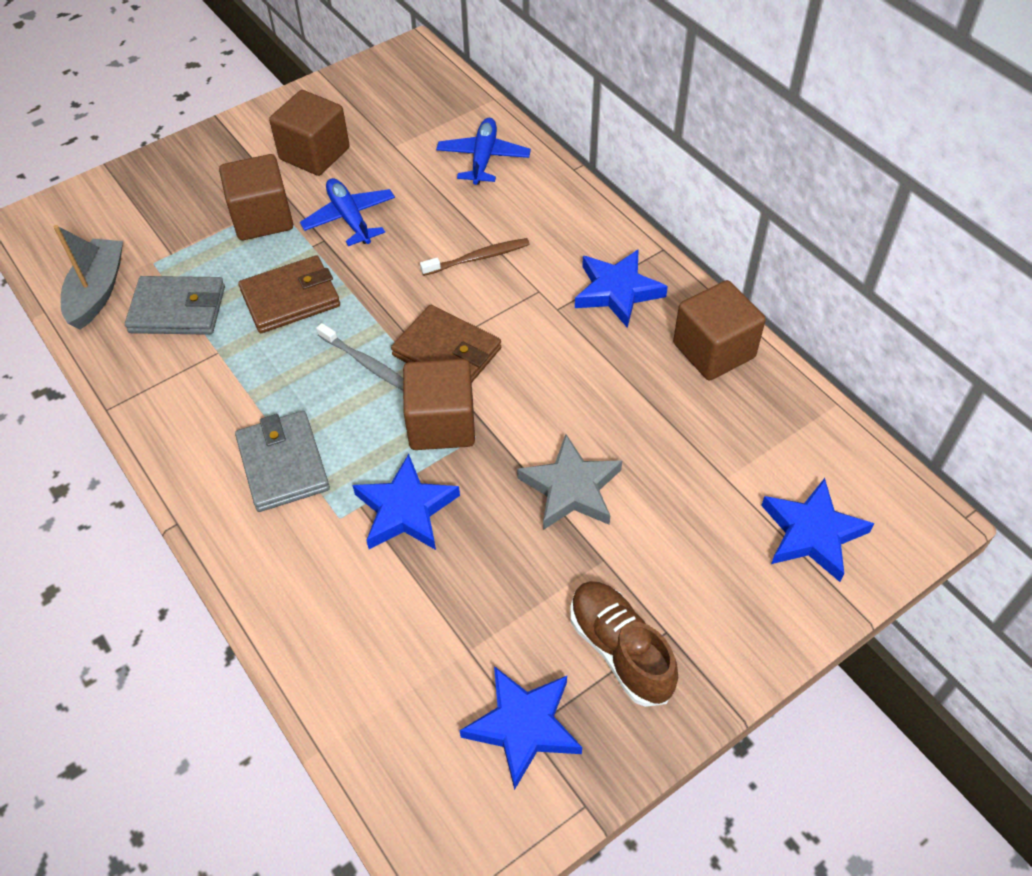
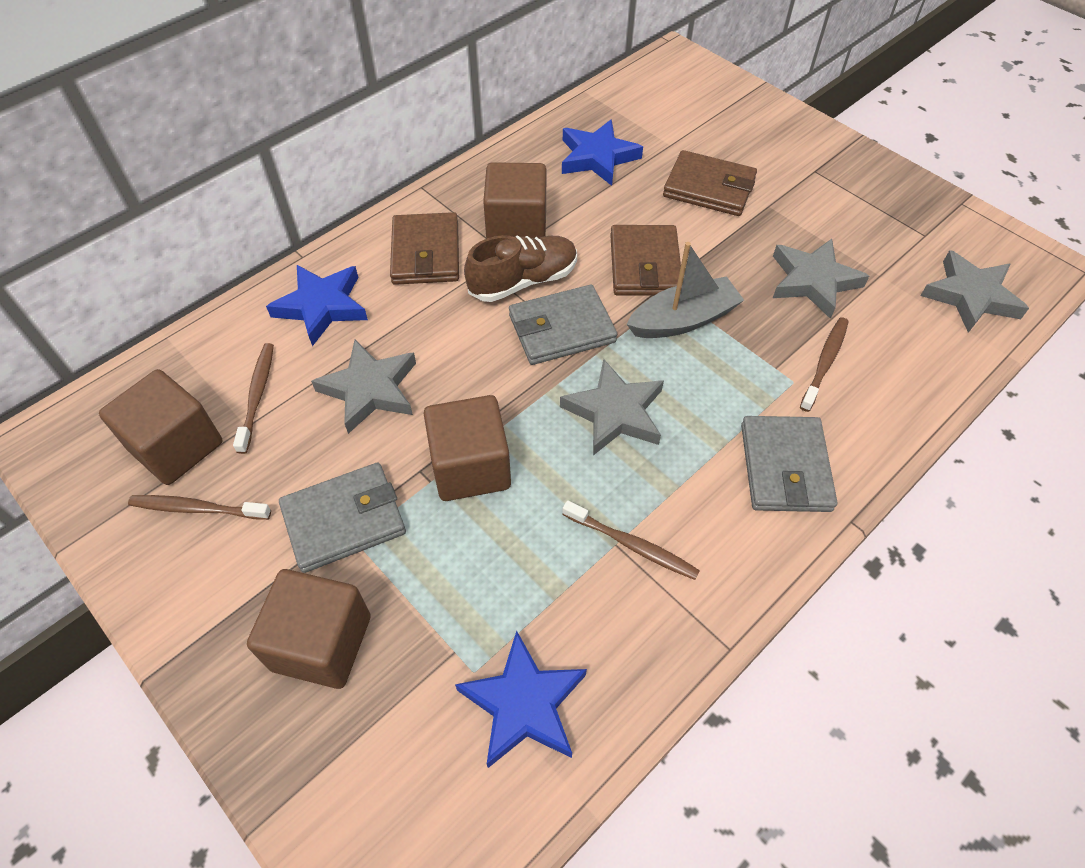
blue plane: [300,178,395,246] [436,118,531,185] = 2 -> none = 0
blue star: [353,454,460,550] [460,666,582,790] [575,249,668,328] [761,478,874,582] = 4 -> [266,265,368,346] [455,631,587,768] [562,119,643,186] = 3
brown toothbrush: [420,238,530,276] = 1 -> [128,495,271,520] [233,343,274,454] [562,500,700,580] [800,317,849,412] = 4
brown wallet: [238,255,340,333] [391,305,501,382] = 2 -> [390,212,459,285] [610,225,683,296] [663,150,757,216] = 3
grey star: [517,434,622,530] = 1 -> [311,340,416,434] [560,359,664,455] [773,239,869,319] [920,250,1029,333] = 4
grey toothbrush: [316,323,403,390] = 1 -> none = 0
grey wallet: [125,276,225,335] [235,411,330,512] = 2 -> [279,463,406,573] [509,285,617,365] [741,416,837,512] = 3

